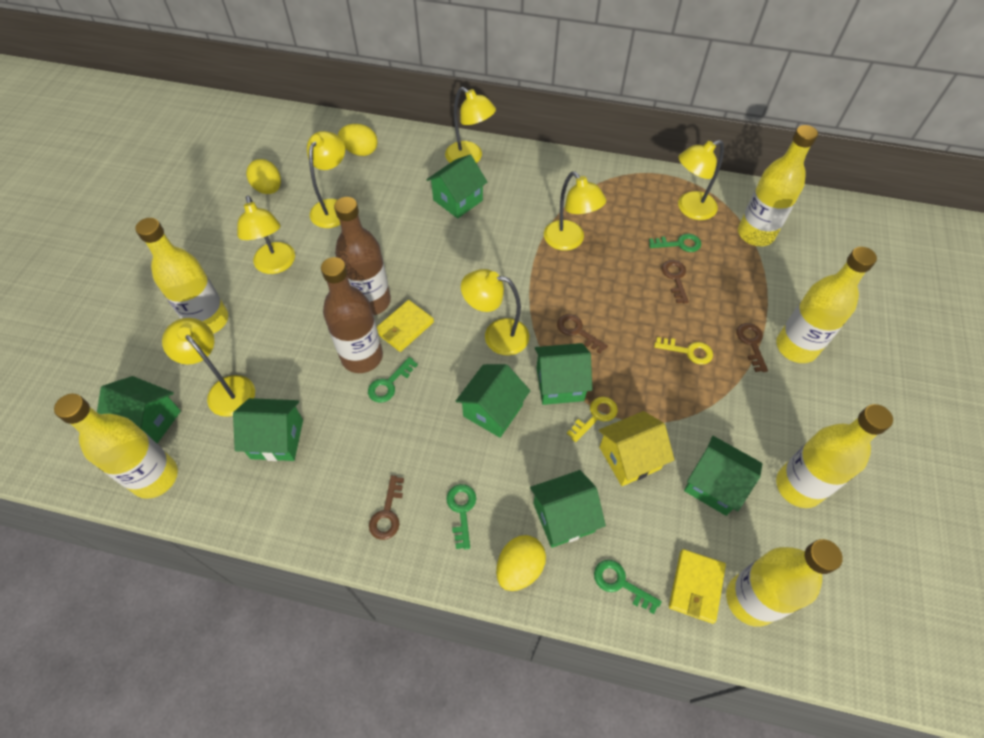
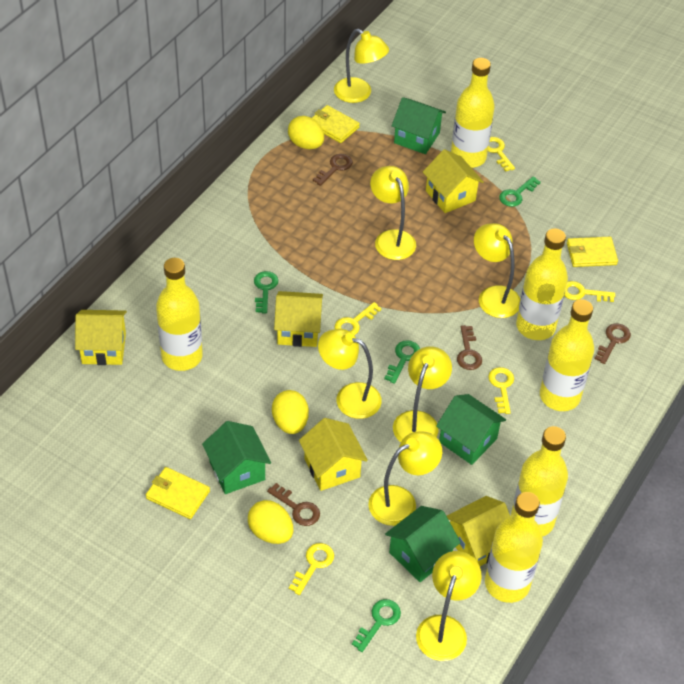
brown bottle: [321,257,383,373] [334,197,391,315] = 2 -> none = 0
green house: [97,376,181,444] [233,398,303,461] [426,155,487,219] [456,364,530,438] [530,470,606,548] [535,343,592,405] [684,436,762,516] = 7 -> [202,421,271,494] [385,506,461,582] [392,97,446,154] [436,394,506,465] = 4
yellow house: [599,411,674,486] = 1 -> [75,310,127,365] [274,291,323,347] [299,418,368,491] [423,149,484,213] [447,496,510,566] = 5
yellow key: [567,397,618,442] [654,337,713,365] = 2 -> [289,543,334,595] [335,302,382,335] [488,137,515,172] [488,367,514,414] [564,281,615,302] = 5
yellow wallet: [377,300,434,352] [669,549,726,624] = 2 -> [146,467,210,519] [312,105,360,143] [567,237,618,267] = 3

